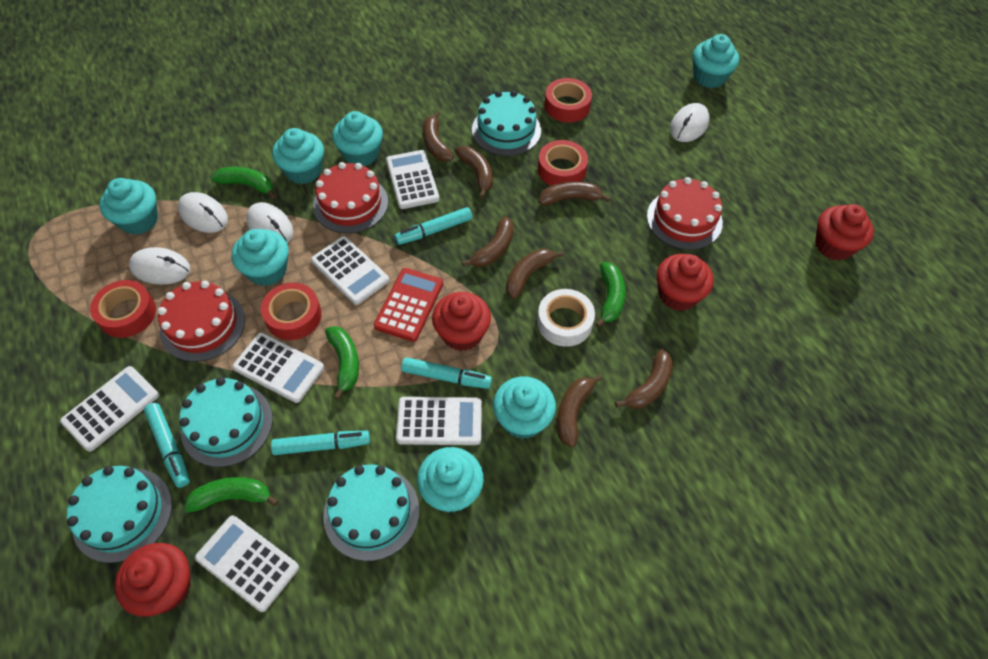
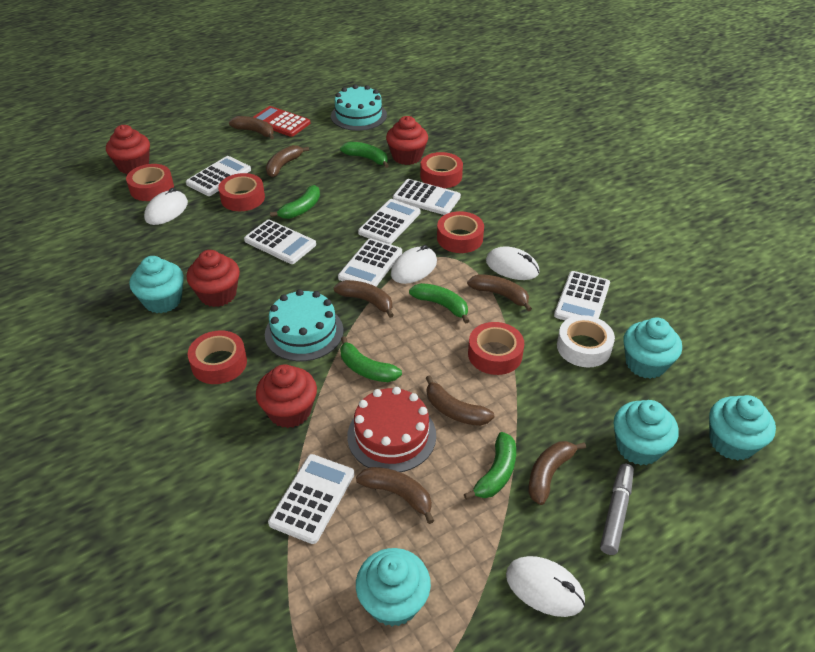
green banana: [184,477,278,513] [211,167,276,199] [325,326,359,400] [595,262,626,328] = 4 -> [270,185,320,219] [340,142,389,168] [340,336,402,382] [409,283,469,324] [464,432,516,500] = 5
grey marker: none = 0 -> [600,464,634,555] = 1
red cake: [157,281,245,362] [313,162,388,233] [647,177,723,250] = 3 -> [347,387,436,472] = 1
red tape: [90,280,156,338] [261,282,322,340] [538,140,588,186] [545,78,592,123] = 4 -> [126,164,174,201] [187,330,247,384] [218,173,265,211] [420,152,463,188] [437,211,484,253] [468,322,524,375] = 6
turquoise cake: [67,466,172,563] [179,377,273,467] [323,465,419,561] [472,91,541,156] = 4 -> [265,289,344,361] [331,85,387,131] = 2
turquoise cupcake: [100,178,158,235] [232,229,288,286] [272,128,324,184] [332,111,383,166] [417,447,484,513] [493,376,556,439] [693,34,739,88] = 7 -> [129,256,184,313] [356,548,431,627] [614,400,679,465] [624,318,682,379] [709,395,776,461] = 5
turquoise marker: [144,403,190,488] [271,431,370,455] [395,207,472,245] [401,357,492,389] = 4 -> none = 0
white calculator: [60,366,159,452] [195,515,299,612] [232,332,324,403] [311,236,389,305] [386,150,440,209] [396,397,482,445] = 6 -> [186,156,251,196] [244,220,316,264] [268,454,354,544] [338,238,402,287] [358,199,420,245] [393,179,461,215] [554,271,610,320] = 7

